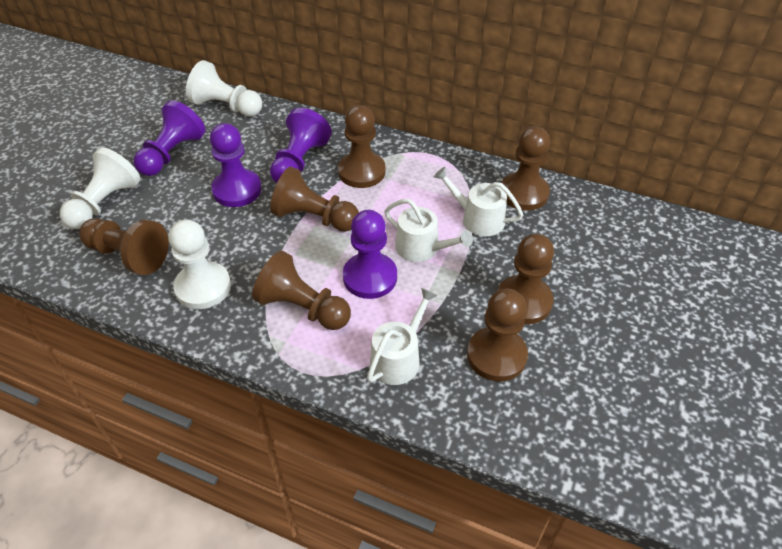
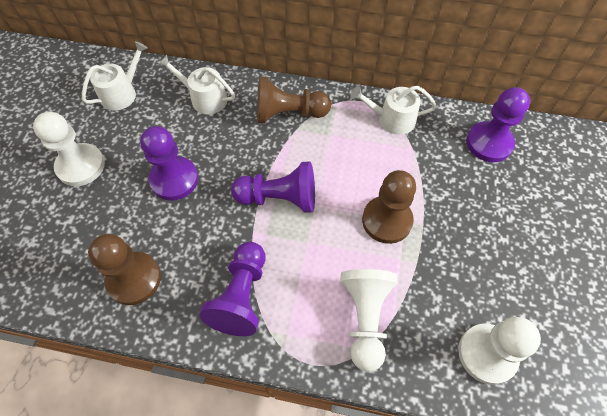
brown pawn: [79,218,169,275] [252,251,351,330] [270,167,359,232] [338,105,386,188] [467,289,528,381] [497,234,554,324] [501,126,550,211] = 7 -> [88,234,161,305] [257,76,331,123] [362,170,416,244] = 3

